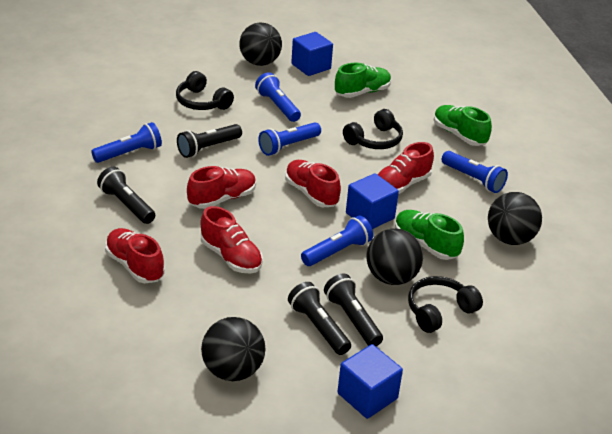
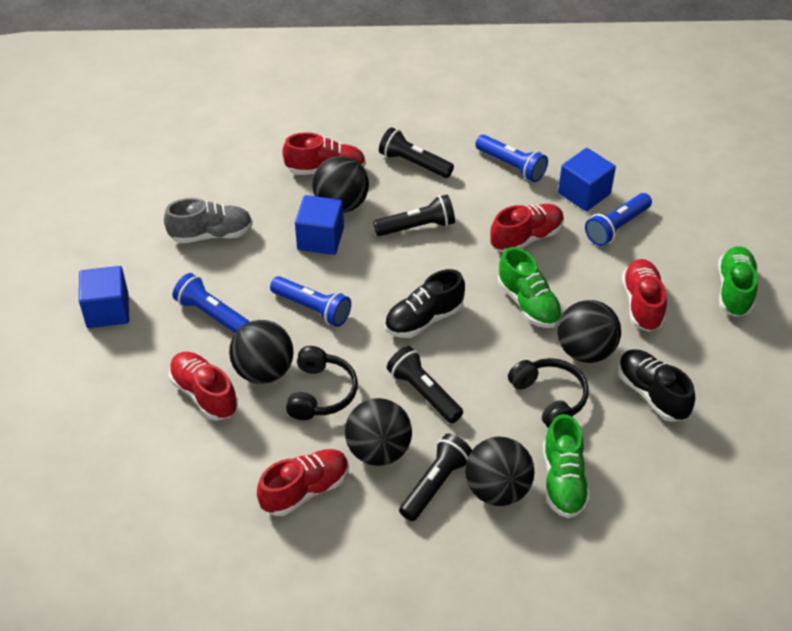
black ball: [201,317,265,381] [239,23,282,66] [367,228,423,285] [488,192,542,245] = 4 -> [229,320,294,384] [312,156,369,213] [345,398,412,466] [465,437,534,506] [557,300,621,363] = 5
black headphones: [176,71,234,110] [343,109,403,149] [408,276,483,333] = 3 -> [286,346,358,420] [508,358,589,428] = 2
black shoe: none = 0 -> [385,269,465,338] [618,349,695,422] = 2
blue flashlight: [91,122,162,163] [255,72,301,122] [258,122,321,156] [301,215,373,266] [442,151,508,193] = 5 -> [172,273,250,333] [270,276,351,327] [475,135,548,182] [585,193,652,246] = 4
grey shoe: none = 0 -> [164,198,253,244] = 1

